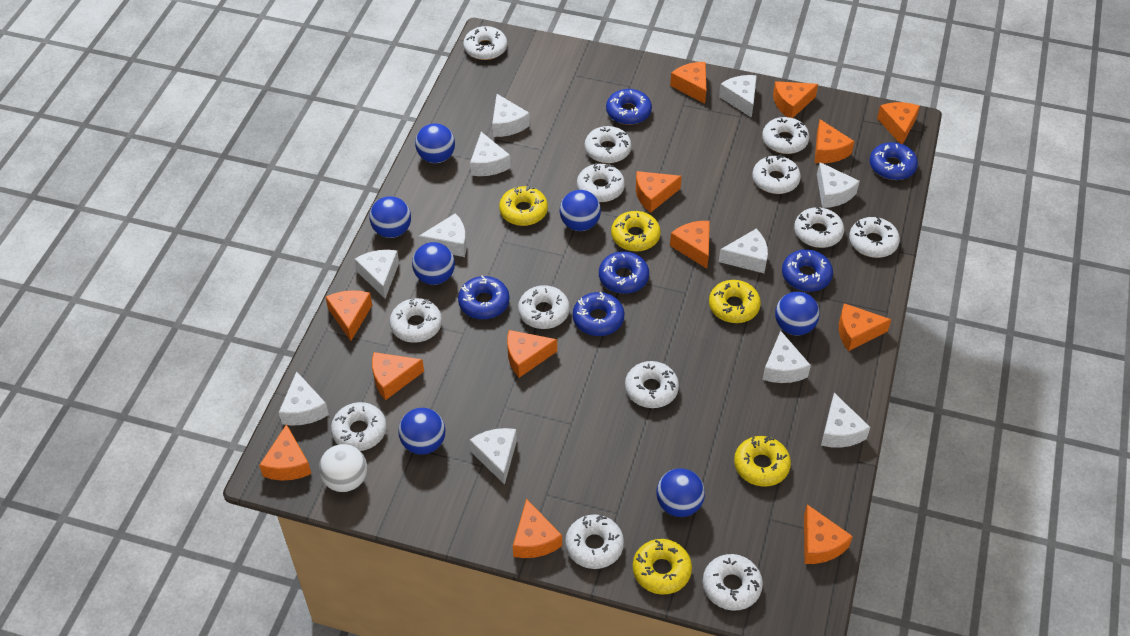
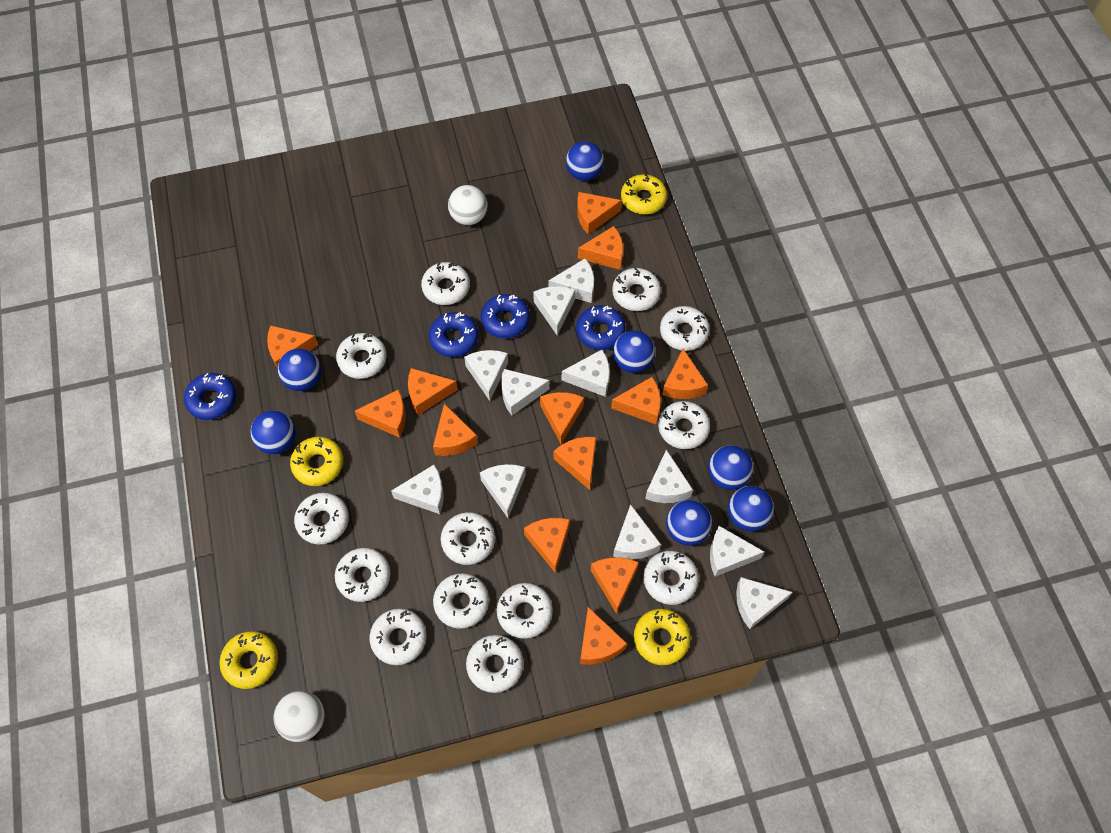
blue donut: [458,276,510,319] [573,292,624,336] [599,251,649,294] [606,89,652,125] [782,249,833,292] [870,142,918,180] = 6 -> [184,373,236,420] [429,312,478,357] [481,294,530,338] [576,305,626,350] = 4
white ball: [319,444,367,492] = 1 -> [273,691,325,742] [448,185,487,225] = 2
yellow donut: [499,186,548,226] [611,211,661,251] [633,539,692,595] [709,280,761,323] [734,436,791,487] = 5 -> [219,631,278,689] [290,437,343,486] [621,174,667,214] [634,609,691,665] = 4

